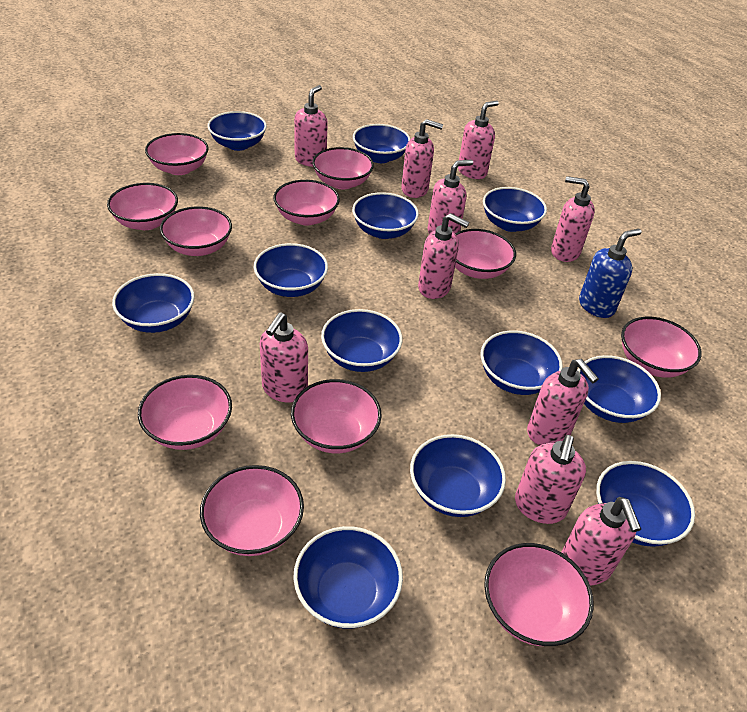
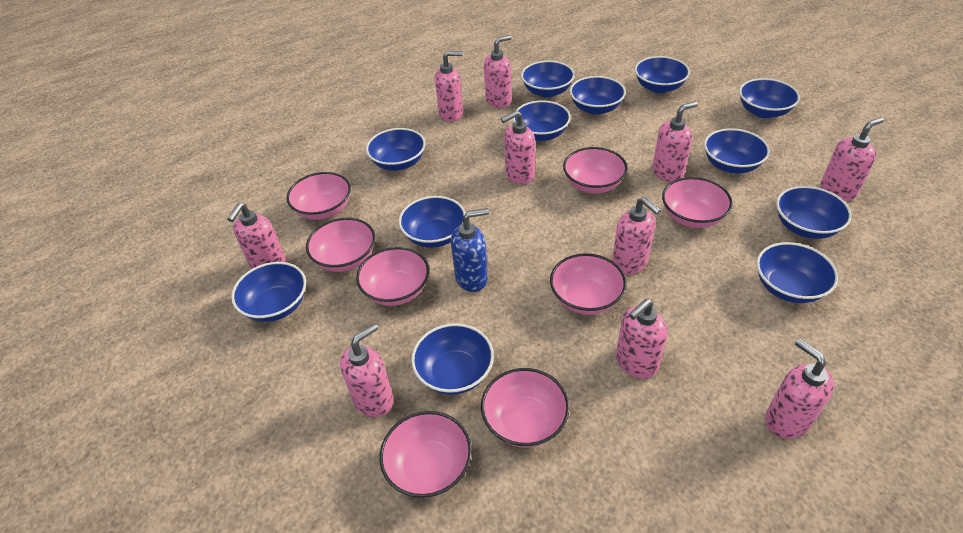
pink bowl: [107,183,178,230] [138,375,232,450] [145,133,209,175] [160,206,232,256] [200,465,304,556] [273,180,340,226] [291,379,382,453] [312,147,374,189] [455,229,516,279] [484,543,594,646] [621,317,702,378] = 11 -> [287,172,351,220] [306,218,375,272] [356,247,429,306] [379,411,472,498] [481,368,570,448] [550,253,626,315] [563,147,628,193] [662,177,733,228] = 8

